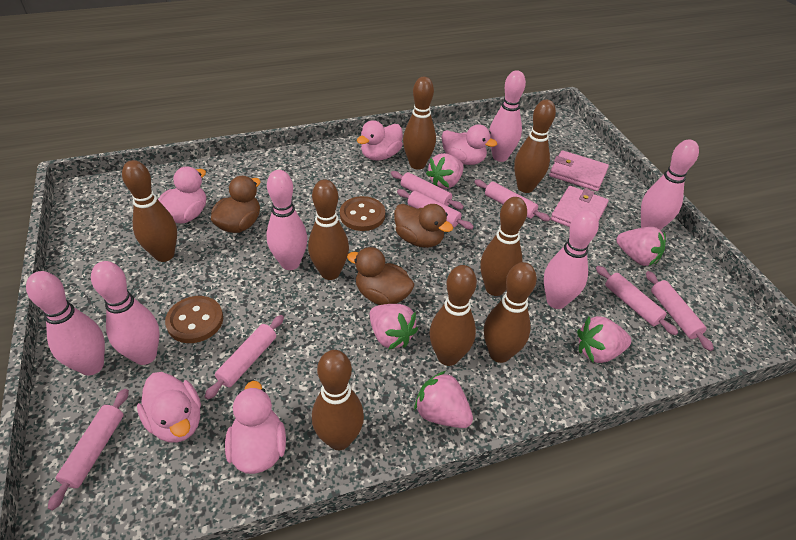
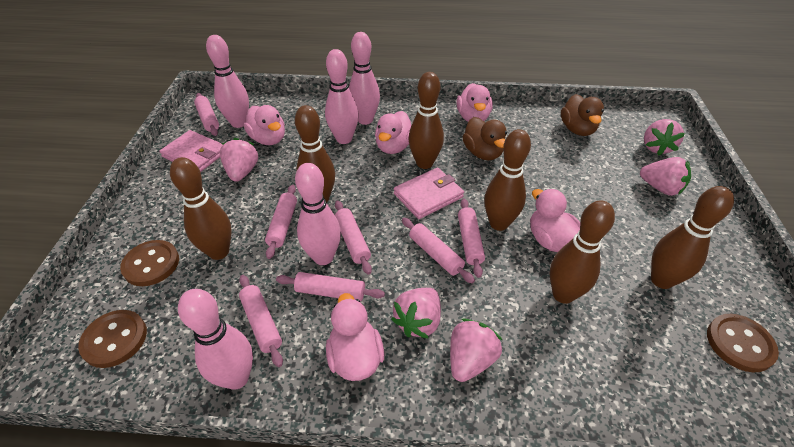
brown bowling pin: [122,160,177,262] [308,179,349,280] [312,350,364,450] [403,77,436,169] [430,265,477,366] [480,197,527,296] [484,262,537,363] [514,99,556,193] = 8 -> [170,157,231,260] [295,105,335,203] [408,72,444,169] [484,129,531,231] [549,200,615,304] [651,186,734,289] = 6
brown button: [165,296,223,343] [340,196,385,231] = 2 -> [78,310,147,368] [120,240,179,286] [707,314,779,372] = 3
brown duck: [211,176,260,233] [347,247,415,305] [394,204,453,248] = 3 -> [462,117,507,160] [561,94,604,136] = 2
pink bowling pin: [26,271,105,376] [91,261,159,365] [266,170,308,270] [489,70,526,162] [544,210,599,309] [641,139,699,230] = 6 -> [178,289,253,390] [206,35,249,128] [295,163,341,265] [325,49,359,144] [349,32,380,125] = 5

